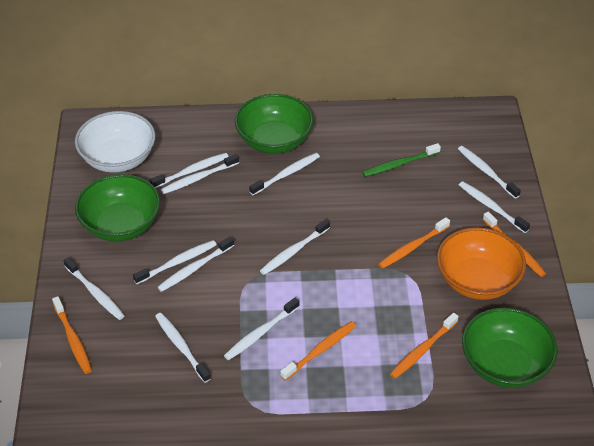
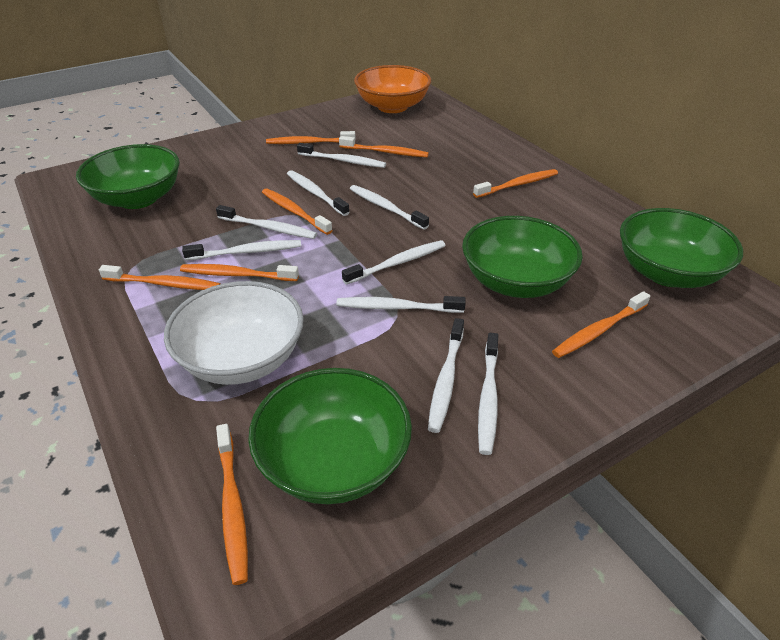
green bowl: [75,174,160,241] [235,94,313,154] [462,308,557,388] = 3 -> [76,144,180,209] [248,368,412,504] [462,216,583,298] [620,208,743,288] = 4
green toothbrush: [362,143,441,177] = 1 -> none = 0
orange toothbrush: [52,296,92,374] [280,321,356,380] [378,217,450,269] [390,313,459,379] [483,212,546,277] = 5 -> [99,265,220,290] [180,264,299,281] [216,424,248,585] [262,188,333,235] [266,131,356,144] [339,136,429,157] [473,169,558,198] [552,291,650,358] = 8
white toothbrush: [63,257,125,320] [133,240,217,284] [150,153,229,188] [155,313,211,383] [158,236,234,292] [161,154,239,194] [224,298,300,360] [249,153,320,195] [260,219,330,275] [458,146,521,199] [459,181,530,233] = 11 -> [182,240,301,260] [216,205,317,239] [287,170,350,216] [297,143,386,168] [336,296,466,313] [342,240,446,285] [350,185,429,230] [428,318,464,433] [478,333,498,455] = 9

